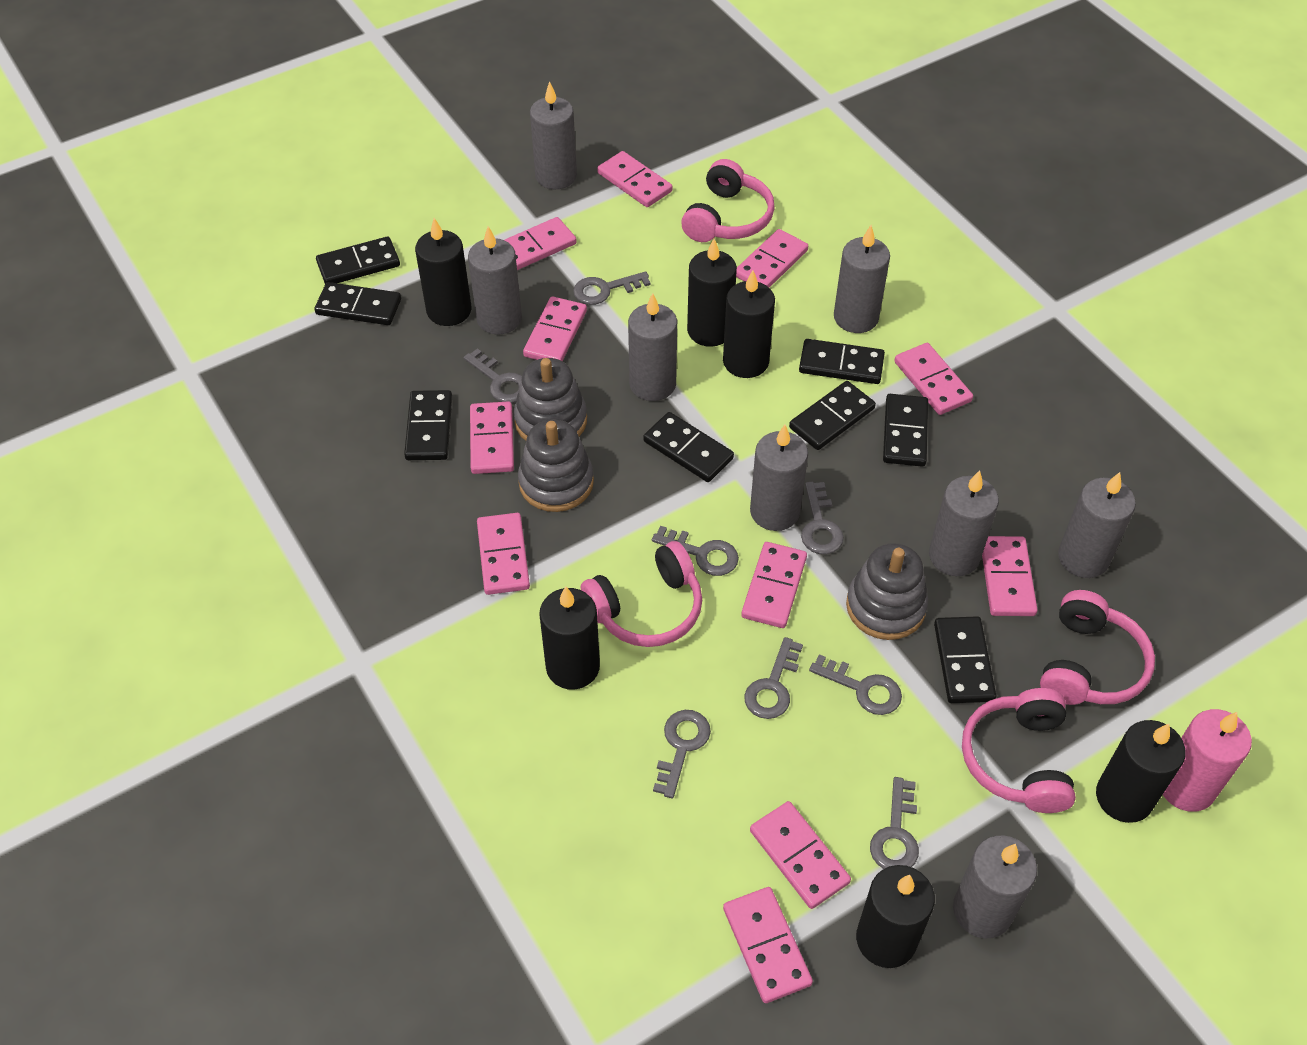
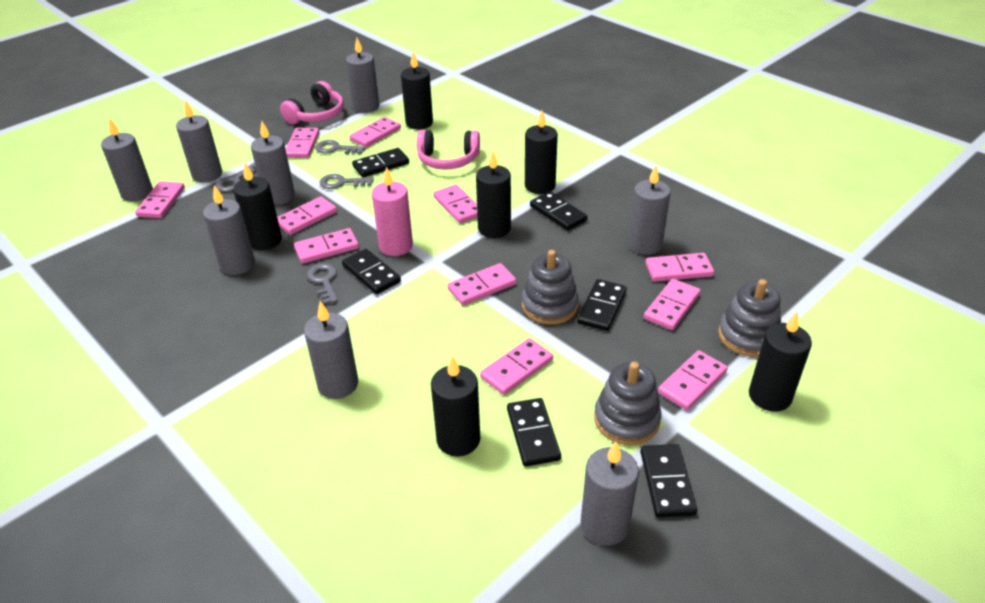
black domino: [314,282,401,325] [316,236,400,284] [404,390,452,460] [643,412,734,482] [789,381,876,450] [799,339,885,384] [883,394,928,467] [934,616,996,703] = 8 -> [342,249,401,294] [352,148,409,178] [507,398,561,467] [530,192,588,231] [577,279,627,331] [640,444,697,518] = 6
grey key: [464,348,522,403] [573,271,651,305] [652,526,739,576] [653,710,711,798] [744,637,803,719] [801,482,844,554] [809,654,902,715] [870,777,919,869] = 8 -> [216,163,256,192] [307,263,338,305] [315,140,365,154] [320,174,374,189] = 4
pink headphones: [581,541,702,647] [681,159,775,242] [962,688,1076,813] [1040,590,1155,705] = 4 -> [280,81,344,124] [417,130,480,170] = 2

